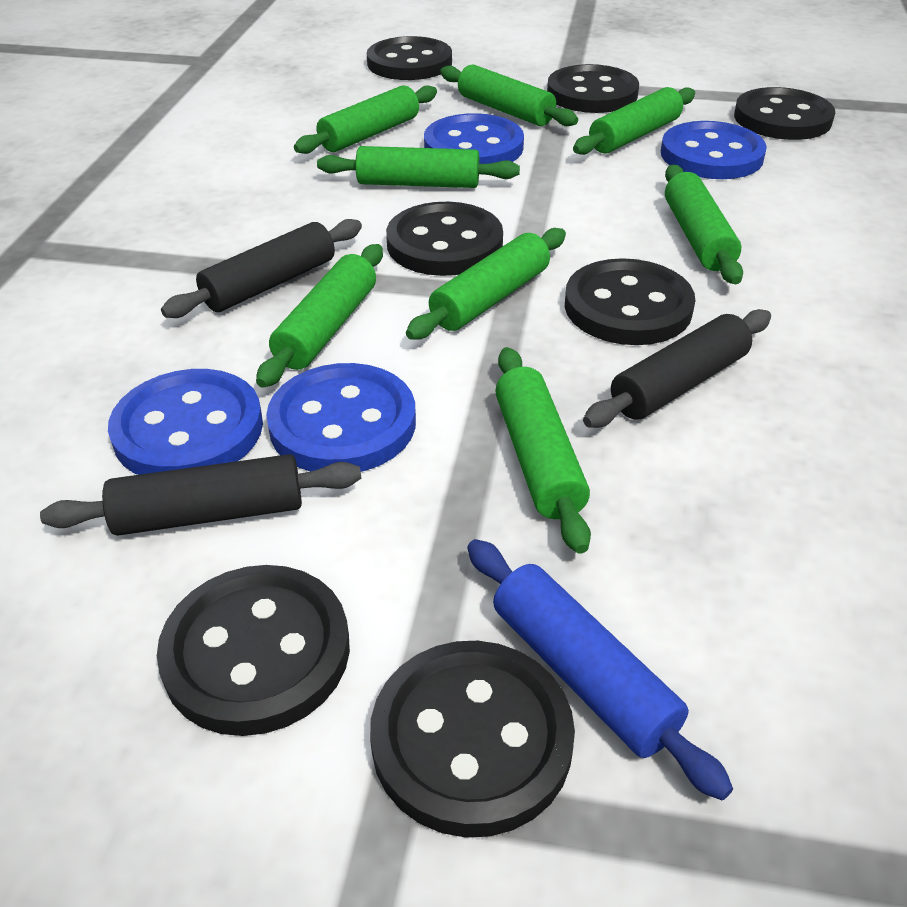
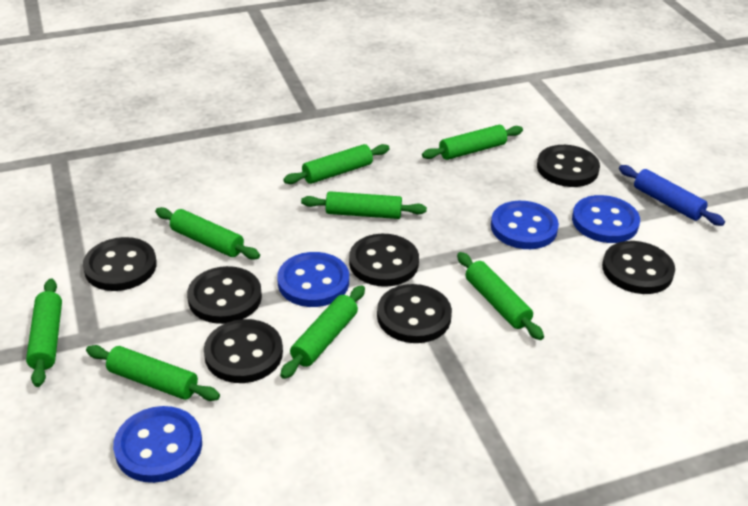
black rolling pin: [40,454,361,536] [161,219,362,318] [583,309,771,428] = 3 -> none = 0

